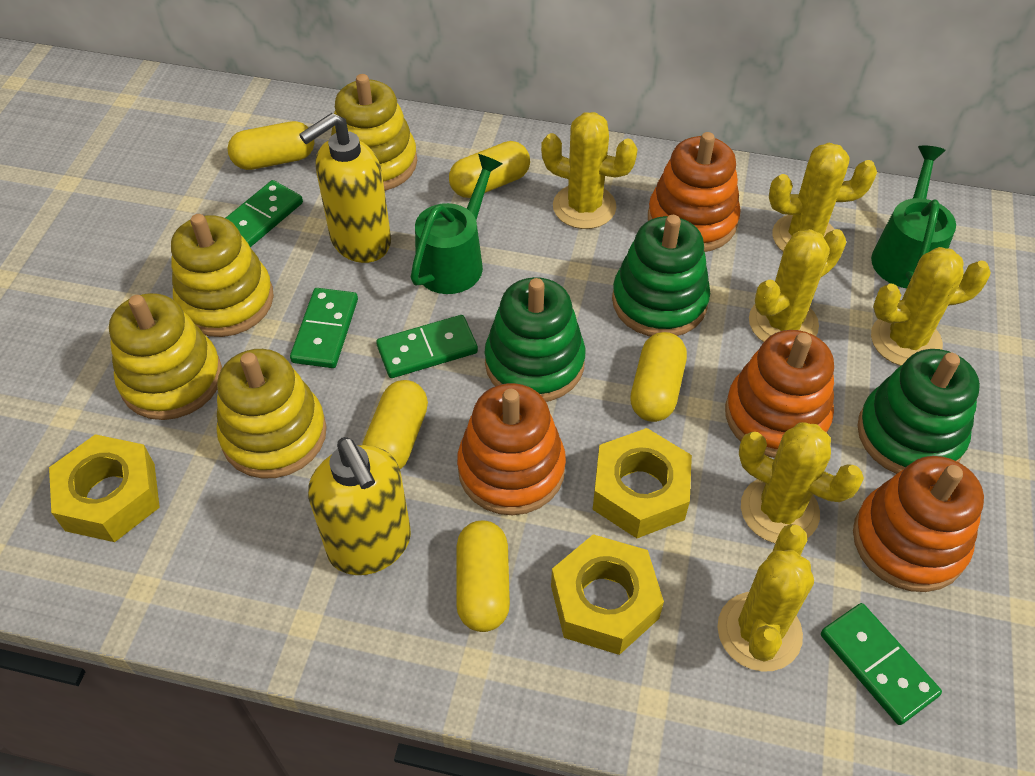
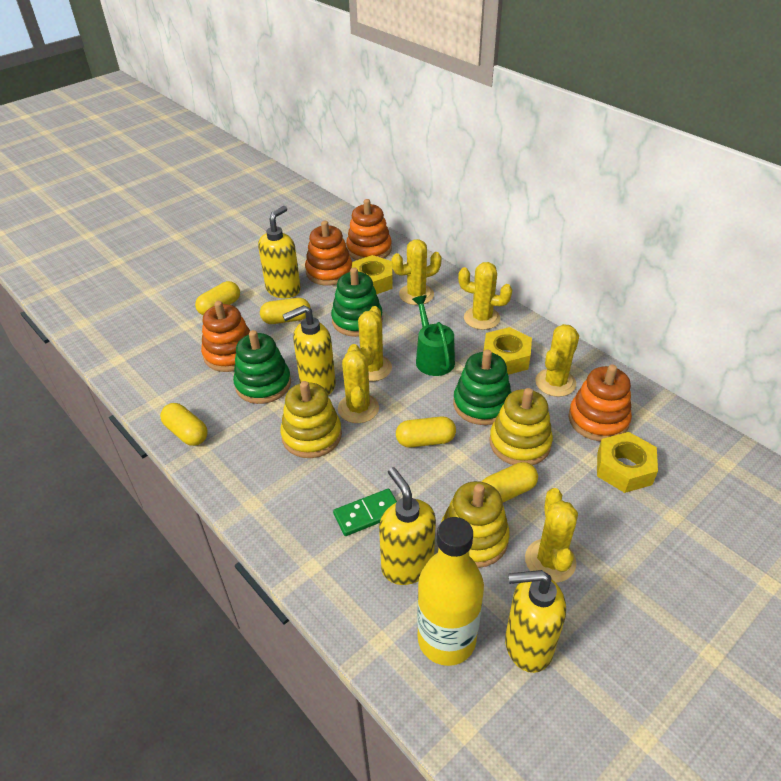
green domino: [226,180,303,247] [290,288,358,368] [376,315,478,378] [821,603,942,725] = 4 -> [333,489,397,536] = 1
green watering can: [411,154,503,294] [871,146,956,288] = 2 -> [412,295,455,376] = 1
yellow bottle: none = 0 -> [417,517,484,666] = 1
yellow soap dispenser: [299,113,391,263] [308,437,411,575] = 2 -> [258,206,301,298] [283,305,336,395] [379,467,436,585] [505,570,566,673] = 4
yellow stacking toy: [109,293,222,420] [171,214,274,337] [217,349,327,478] [331,74,417,191] = 4 -> [280,381,342,458] [441,481,510,568] [489,388,553,465] = 3

